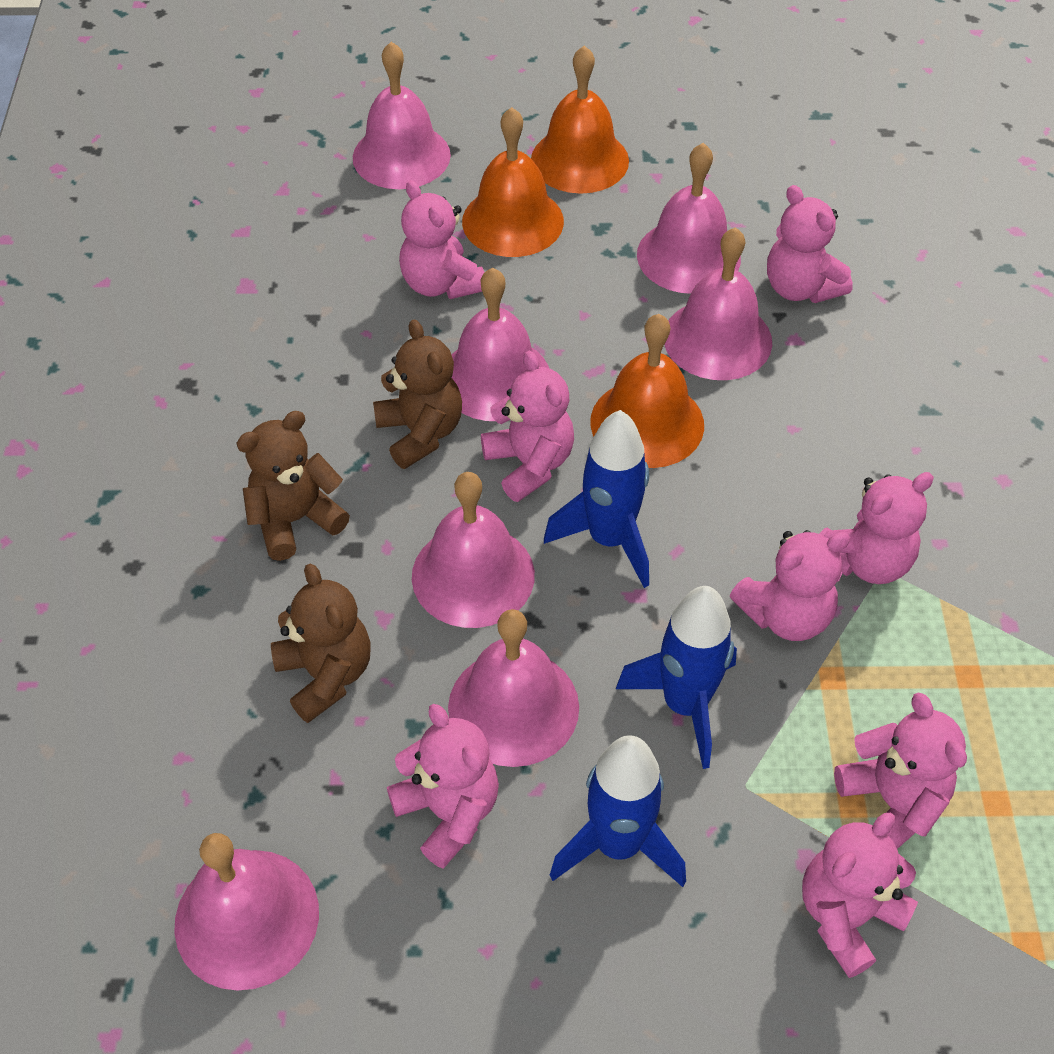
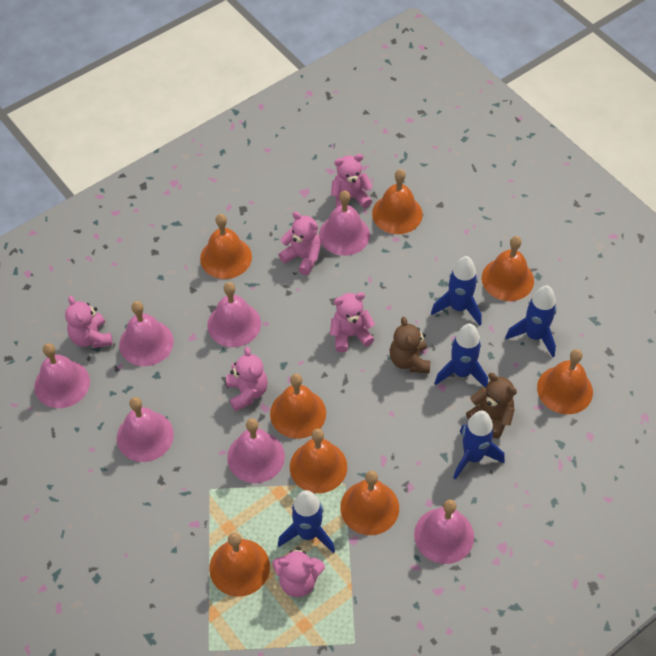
blue rocket: [544,410,649,588] [550,735,686,887] [616,586,737,769] = 3 -> [278,490,335,553] [431,256,482,325] [435,323,488,388] [453,411,505,480] [505,285,557,357] = 5
brown teddy bear: [236,411,350,561] [271,564,371,723] [373,319,462,469] = 3 -> [390,317,431,373] [466,373,517,439] = 2
orange bell: [462,107,564,257] [531,45,629,194] [590,314,704,468] = 3 -> [200,214,252,279] [209,532,270,597] [270,374,326,439] [290,429,347,493] [340,471,399,535] [372,169,423,234] [482,236,534,301] [537,349,593,414] = 8
pink teddy bear: [387,704,499,869] [399,180,485,299] [481,351,574,502] [730,530,850,641] [767,185,853,303] [802,813,918,978] [819,472,934,584] [834,692,967,849] = 8 -> [65,296,113,348] [226,347,268,411] [272,547,325,597] [278,211,321,275] [330,292,375,352] [331,154,373,208] = 6

